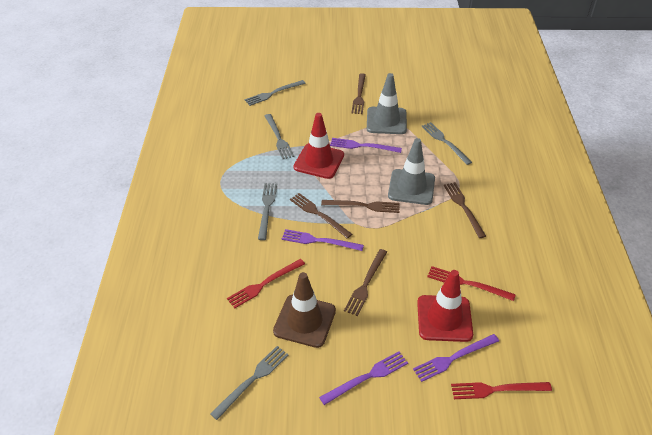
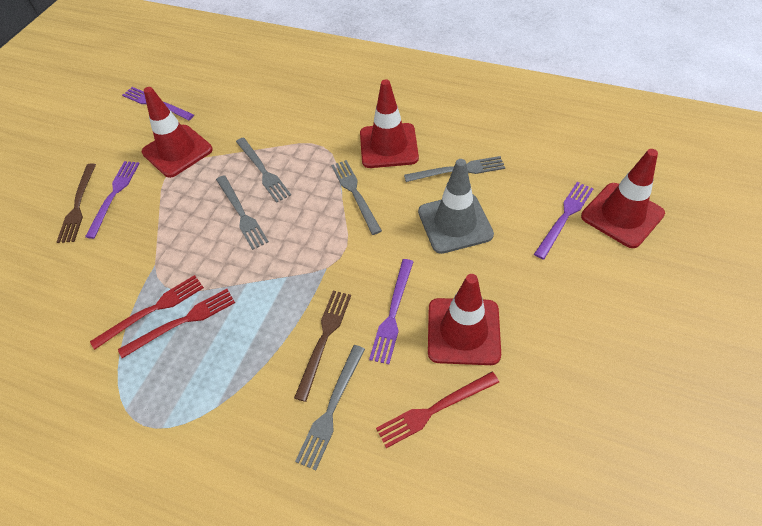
brown fork: [290,193,352,238] [321,200,400,213] [344,249,387,316] [351,73,366,114] [444,182,486,238] = 5 -> [57,163,96,243] [294,291,351,402] = 2
brown traffic cone: [273,272,336,348] = 1 -> none = 0
grey traffic cone: [367,73,407,134] [388,138,435,205] = 2 -> [418,159,494,254] = 1
red traffic cone: [293,113,344,179] [417,270,473,342] = 2 -> [142,87,213,178] [360,79,419,168] [428,274,501,365] [581,149,665,248] = 4

